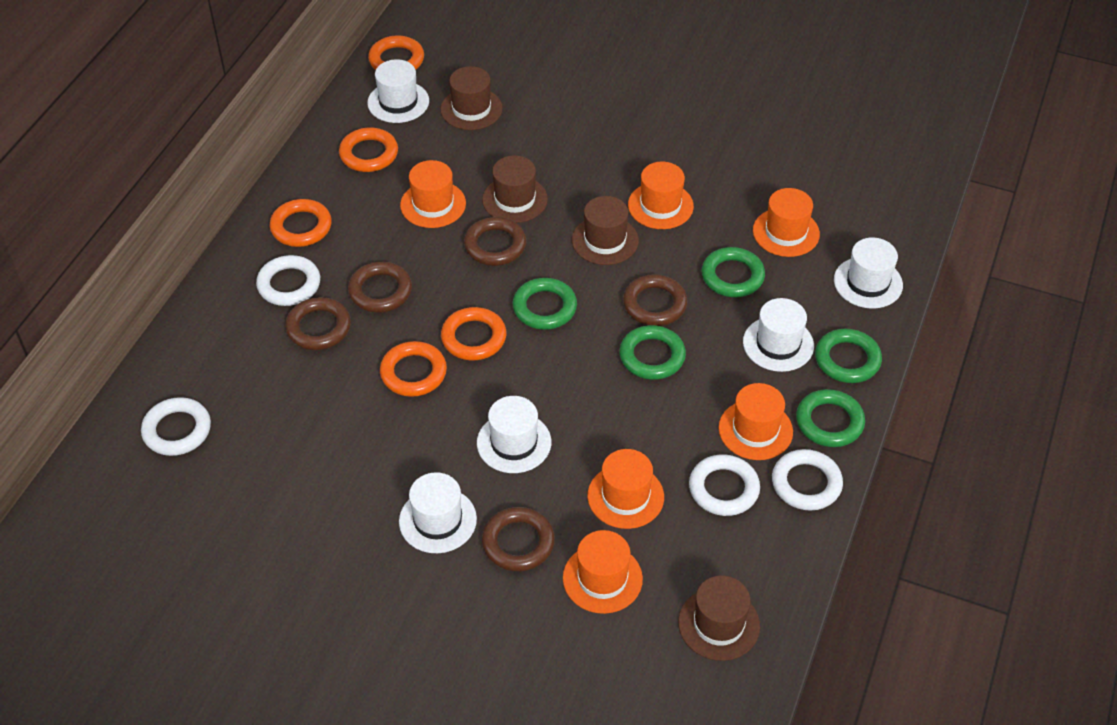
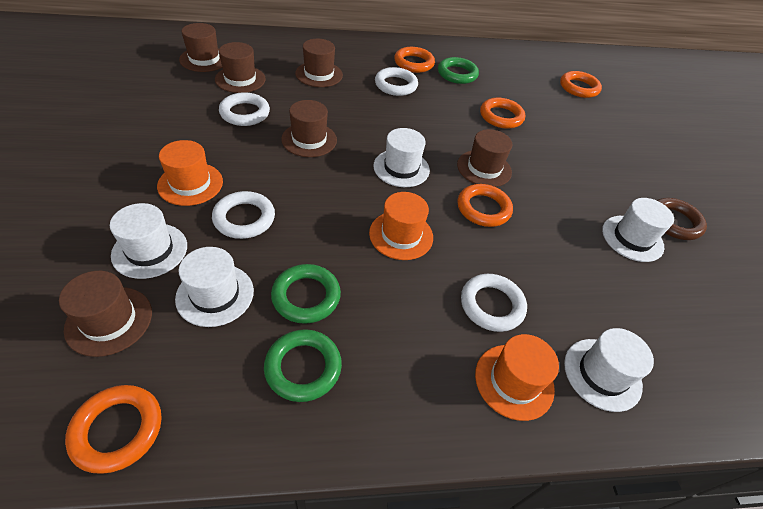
brown hat: [440,66,503,130] [482,155,548,223] [572,196,639,265] [678,575,760,661] = 4 -> [59,271,152,357] [179,23,222,72] [215,42,266,93] [281,100,337,157] [295,39,343,87] [457,129,512,187] = 6
brown ring: [285,297,351,350] [348,262,412,313] [464,217,526,266] [482,507,555,571] [623,274,687,326] = 5 -> [656,198,707,240] = 1
green ring: [513,278,577,330] [619,325,686,380] [702,247,765,297] [796,389,865,447] [815,329,882,383] = 5 -> [264,329,342,402] [271,264,341,324] [438,57,479,84] = 3
orange hat: [400,160,466,228] [563,530,643,614] [587,449,664,529] [628,162,694,229] [719,383,793,460] [753,188,820,257] = 6 -> [157,140,223,206] [369,192,433,260] [475,334,559,421] = 3

